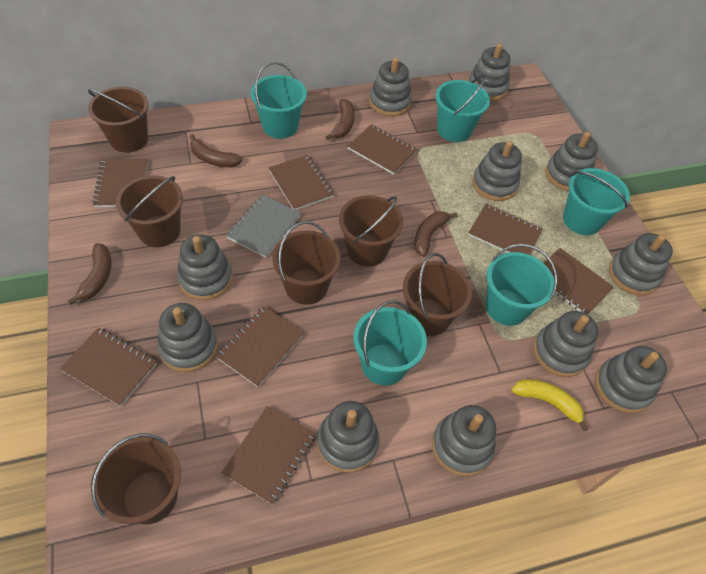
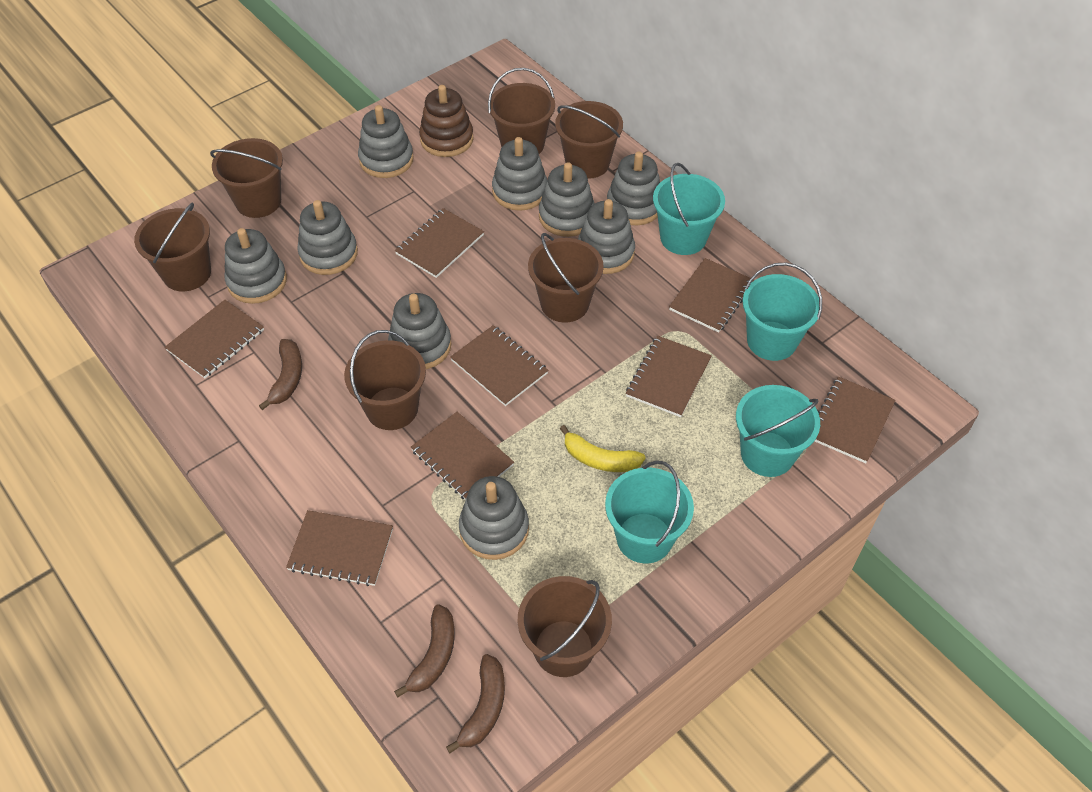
brown banana: [68,243,111,305] [190,134,243,167] [326,99,355,140] [414,211,458,257] = 4 -> [259,339,302,410] [394,604,455,697] [446,654,505,753] = 3
brown bucket: [88,87,149,153] [91,434,181,525] [116,175,183,247] [272,221,341,305] [339,195,403,267] [403,253,472,336] = 6 -> [134,203,211,291] [210,138,283,218] [344,330,426,430] [488,68,555,154] [518,576,612,677] [528,233,604,323] [555,101,623,179] = 7
brown stacking toy: none = 0 -> [419,85,474,157] = 1
grey notebook: [226,195,301,258] = 1 -> none = 0
grey stacking toy: [157,303,218,372] [177,234,233,300] [317,401,379,473] [369,57,412,116] [432,405,496,476] [469,44,510,101] [472,141,522,201] [533,311,598,377] [545,132,598,191] [595,346,667,413] [609,233,673,295] = 11 -> [225,228,287,304] [298,200,358,275] [358,105,414,178] [388,293,451,369] [459,476,529,560] [492,137,547,211] [539,163,595,237] [578,199,635,274] [607,152,660,225] = 9
turquoise bucket: [251,62,307,139] [353,300,427,385] [436,75,490,142] [486,244,557,326] [563,168,630,235] = 5 -> [605,460,694,563] [653,163,725,255] [736,385,820,477] [743,263,822,361] = 4

